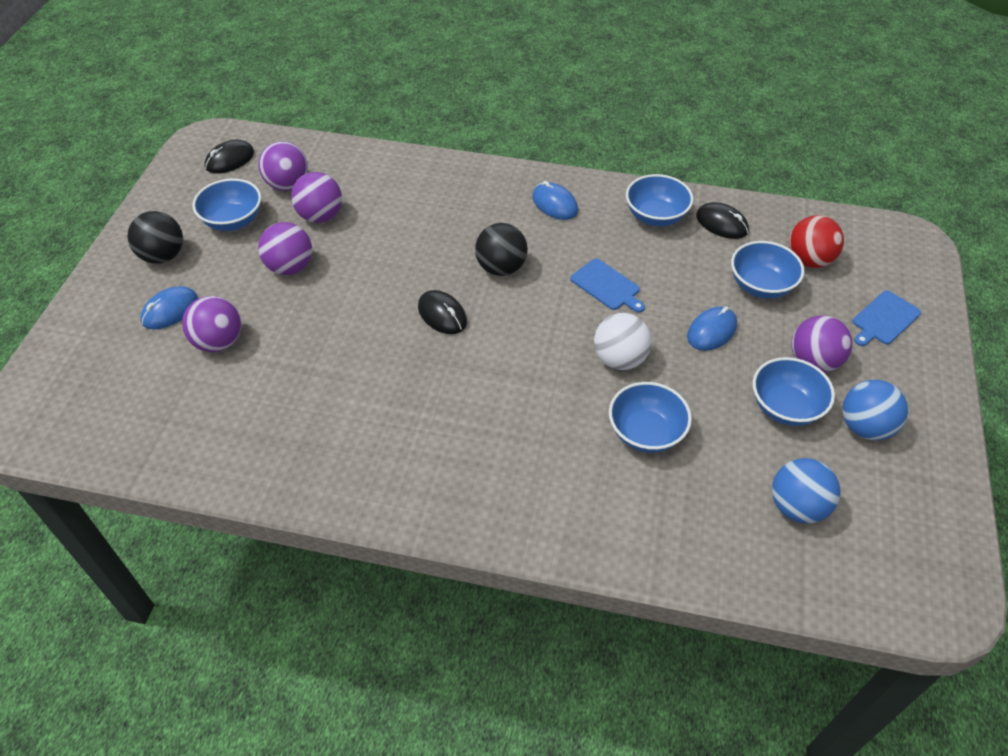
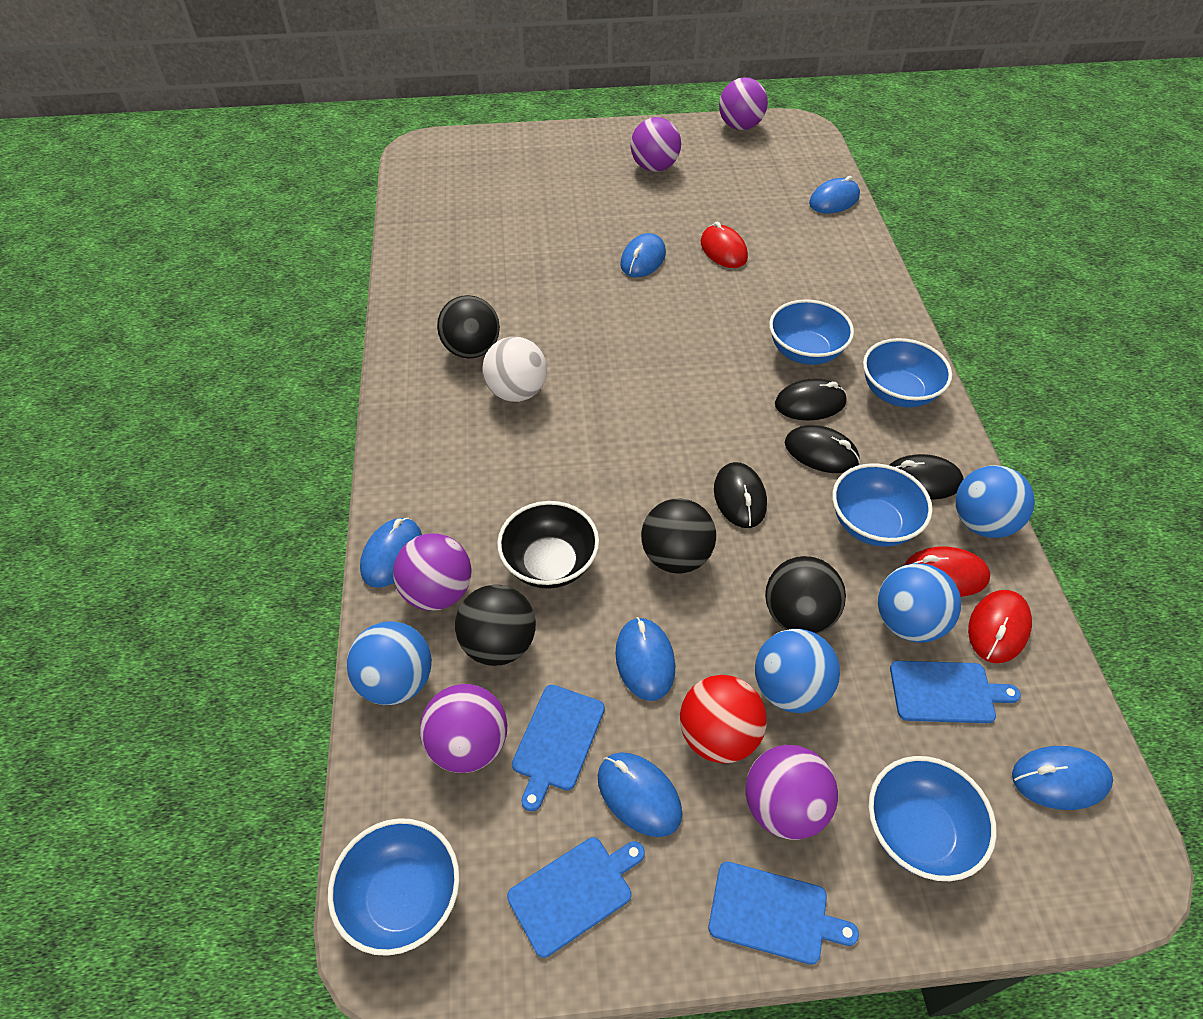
black ball: [127,211,183,264] [475,223,528,276] = 2 -> [437,295,500,358] [455,585,536,666] [641,499,716,573] [765,556,846,634] = 4
black bowl: none = 0 -> [497,501,599,589] = 1
black mouse: [205,140,254,174] [418,290,467,334] [696,202,749,239] = 3 -> [714,462,767,528] [775,378,847,420] [785,425,860,473] [889,454,964,500] = 4
blue ball: [772,458,841,524] [842,380,908,441] = 2 -> [347,621,432,705] [755,629,840,713] [878,563,961,643] [955,465,1035,538] = 4
blue cutting board: [570,259,645,313] [852,290,921,346] = 2 -> [507,837,645,958] [512,685,605,811] [709,862,859,965] [890,661,1021,723] = 4
blue mouse: [140,286,198,329] [532,181,578,220] [687,306,737,351] = 3 -> [360,518,422,588] [598,752,682,837] [615,617,675,701] [620,233,666,277] [809,176,860,214] [1012,746,1113,810] = 6
red mouse: none = 0 -> [700,221,748,268] [904,546,990,597] [968,590,1032,663] = 3

